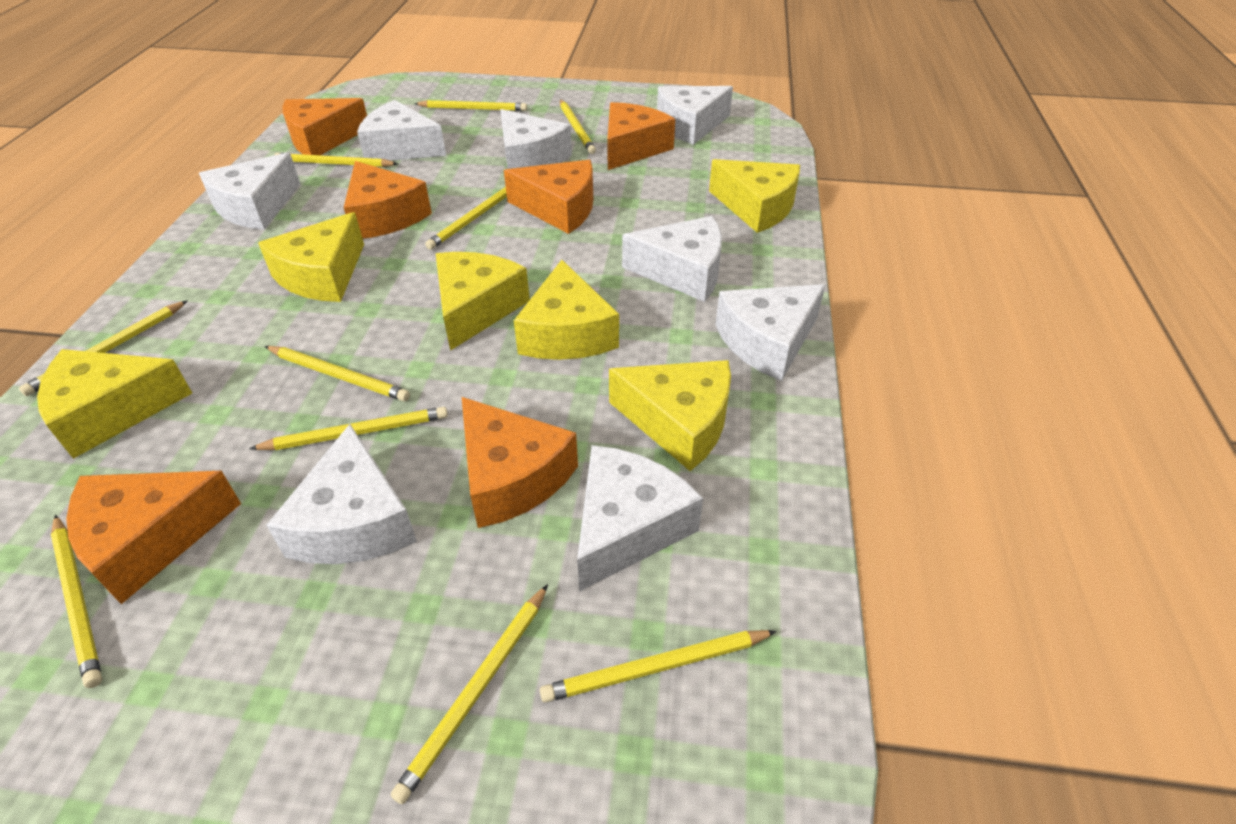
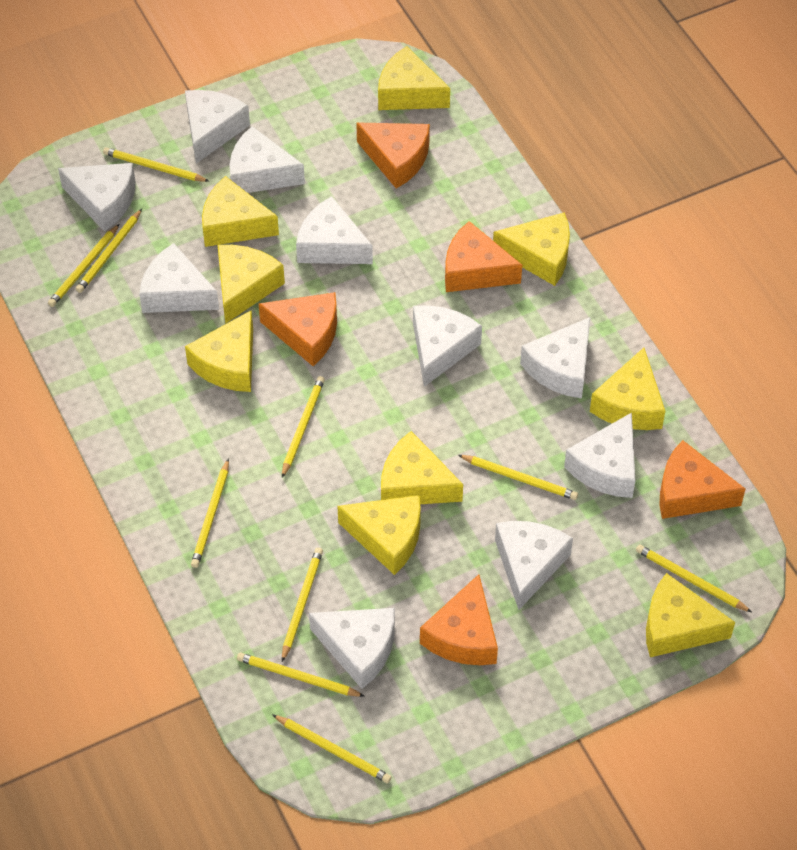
orange cheese: [66,471,241,604] [282,98,367,155] [344,161,432,239] [462,397,578,528] [504,160,593,234] [607,102,675,170] = 6 -> [258,292,337,366] [356,122,430,188] [420,574,498,665] [445,221,522,292] [659,440,745,519] = 5
white cheese: [199,153,300,230] [266,424,417,564] [357,100,446,161] [500,109,572,169] [577,445,703,592] [622,216,722,302] [657,86,733,145] [715,284,825,381] = 8 -> [58,163,136,231] [139,243,219,313] [185,90,250,164] [229,126,305,193] [296,196,373,264] [309,608,395,689] [413,305,482,387] [495,521,573,610] [520,317,590,399] [564,413,635,498] = 10
yellow cheese: [37,349,192,459] [258,212,364,302] [436,252,530,351] [514,260,619,360] [609,360,731,471] [709,159,800,233] = 6 -> [185,310,253,392] [202,176,279,247] [218,245,285,324] [337,495,421,575] [378,46,450,110] [381,431,463,504] [493,212,570,286] [590,348,665,430] [646,573,735,657] = 9

